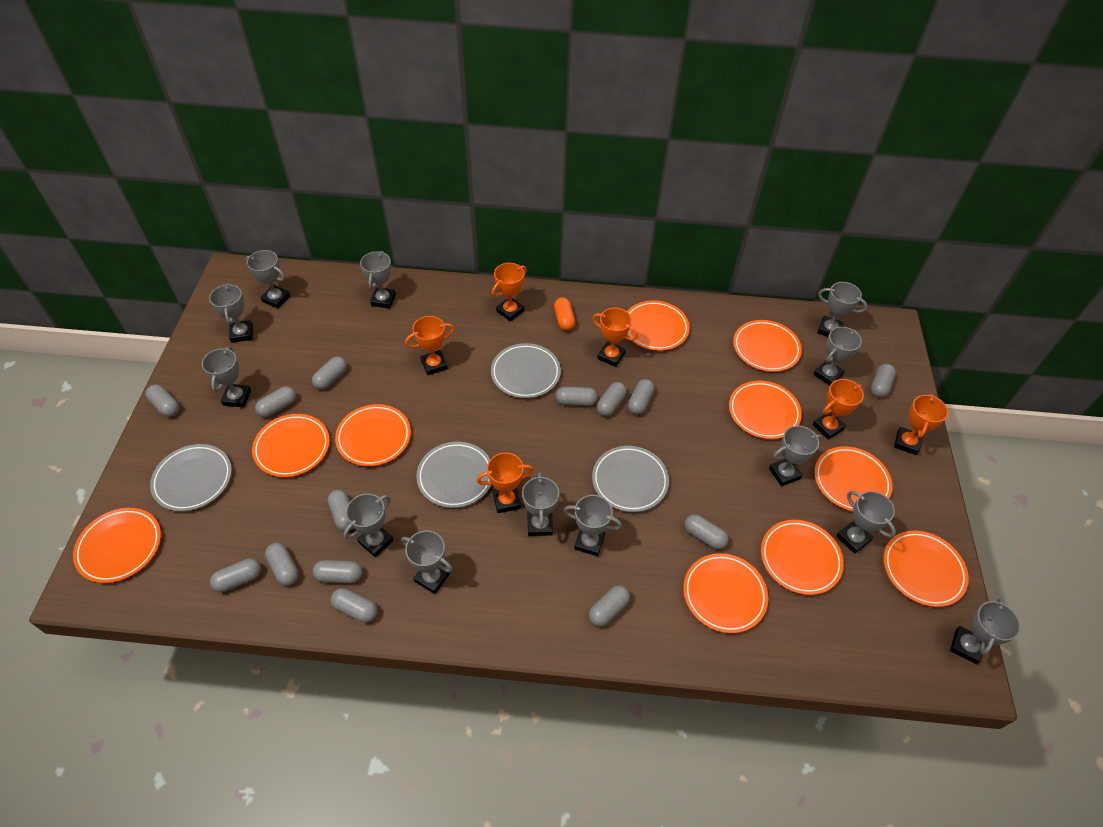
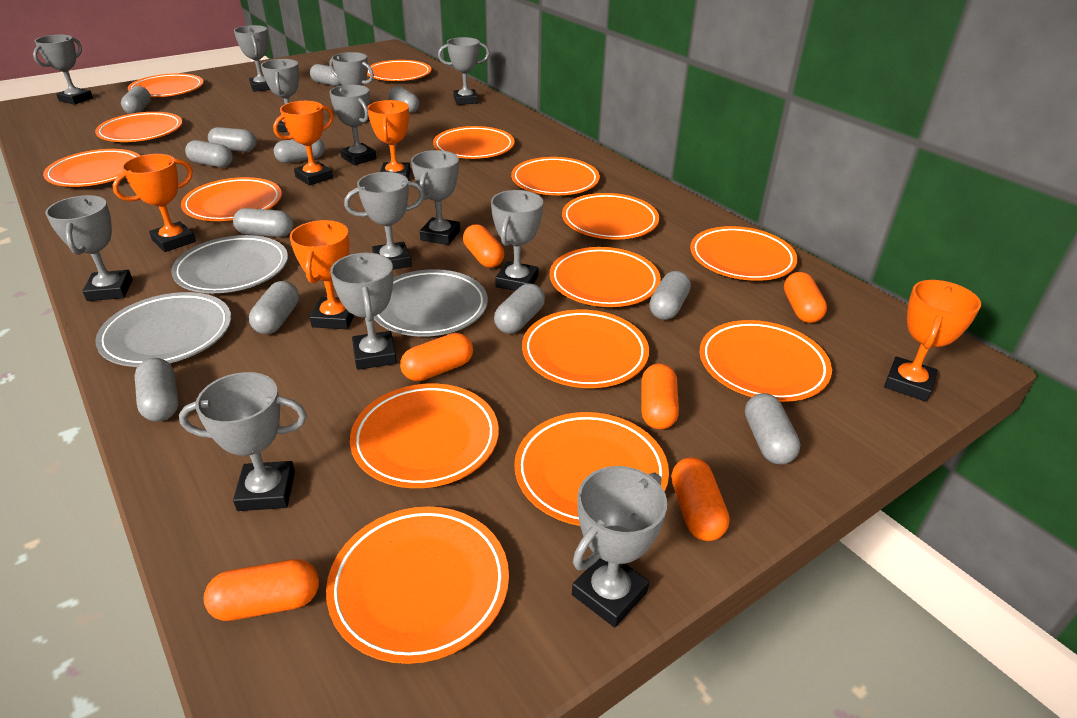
grey capsule: [146,384,179,417] [210,558,261,592] [255,386,296,417] [265,543,299,586] [312,356,347,390] [312,560,363,583] [327,490,353,531] [330,588,378,623] [556,387,598,406] [589,585,630,627] [597,382,627,416] [628,379,655,415] [684,514,729,550] [871,364,896,398] = 14 -> [121,86,151,114] [135,358,179,422] [185,140,233,168] [208,127,256,152] [233,208,293,237] [249,281,299,334] [274,138,325,163] [310,64,342,86] [389,86,419,113] [494,283,545,334] [649,271,691,320] [745,393,800,464] = 12
grey plate: [150,444,232,511] [416,442,491,508] [491,343,561,398] [592,446,669,512] = 4 -> [95,292,231,367] [171,235,288,293] [374,269,488,337] = 3
orange capsule: [554,298,575,331] = 1 -> [204,559,319,621] [400,333,473,381] [463,224,504,268] [641,363,679,429] [671,457,729,541] [784,272,827,323] = 6
orange plate: [73,508,161,583] [252,414,330,477] [335,404,411,466] [627,300,690,351] [683,553,768,633] [729,381,802,439] [733,320,802,372] [761,520,844,595] [814,446,893,511] [883,531,969,607] = 10 -> [43,149,140,187] [95,112,182,142] [128,73,204,97] [181,177,282,221] [326,507,509,664] [350,384,499,488] [367,60,431,81] [433,126,515,159] [511,157,600,195] [514,412,669,526] [522,309,649,388] [550,247,661,307] [562,193,659,240] [690,226,798,281] [699,320,832,402] = 15
orange trophy: [405,316,454,375] [477,453,534,513] [492,263,527,321] [592,308,638,367] [813,379,864,440] [894,394,948,455] = 6 -> [113,154,196,252] [273,101,334,186] [290,220,355,329] [367,100,411,179] [884,280,981,402] = 5

